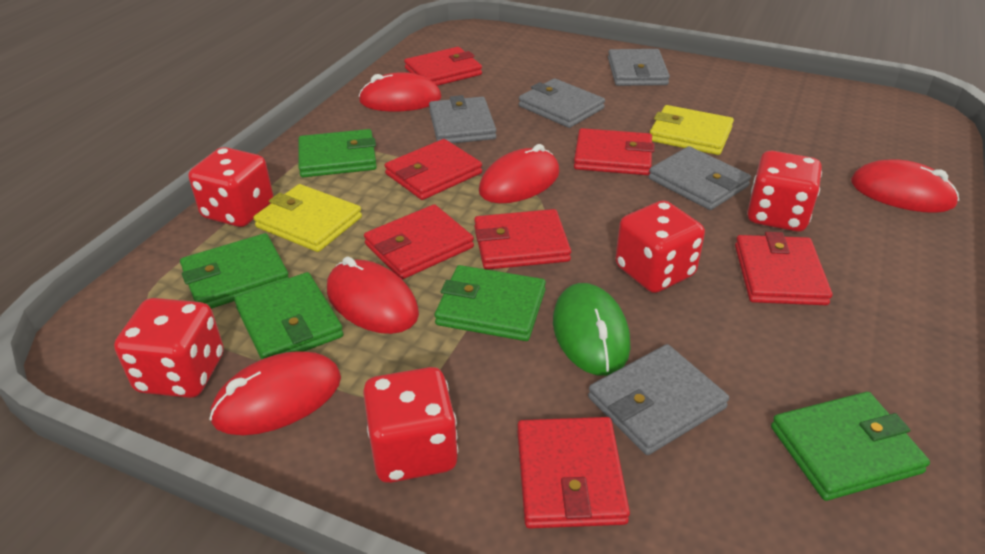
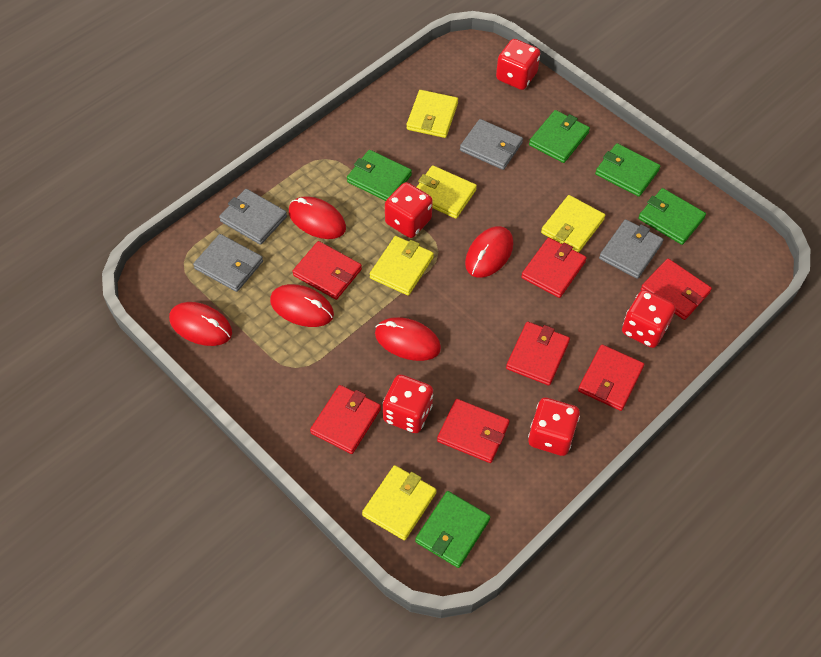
green mouse: [553,283,630,376] = 1 -> none = 0
grey wallet: [429,95,497,143] [519,78,605,128] [588,344,729,455] [608,49,670,86] [648,146,751,210] = 5 -> [193,234,263,292] [219,189,287,245] [460,119,523,170] [599,219,664,279] = 4
yellow wallet: [253,184,362,252] [650,105,734,155] = 2 -> [362,465,437,540] [370,236,434,296] [406,90,458,138] [417,165,477,219] [541,195,605,253] = 5

